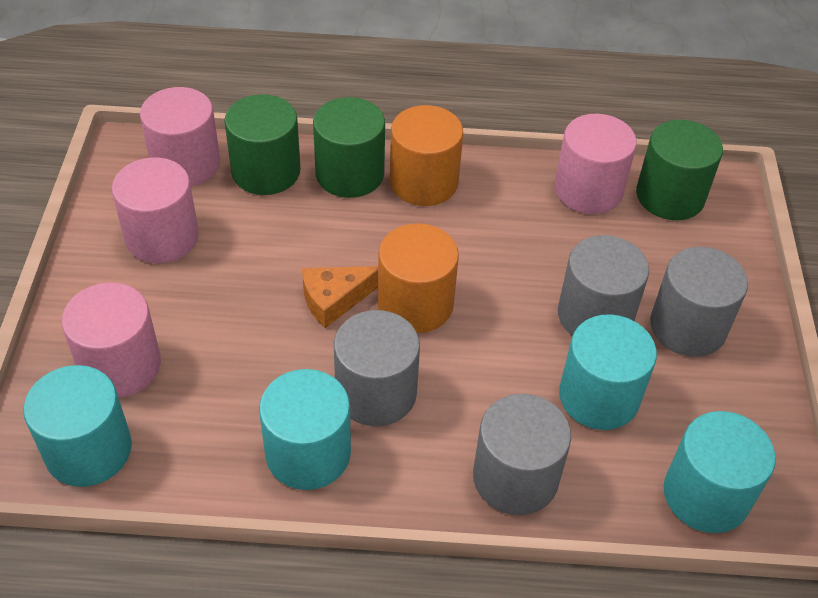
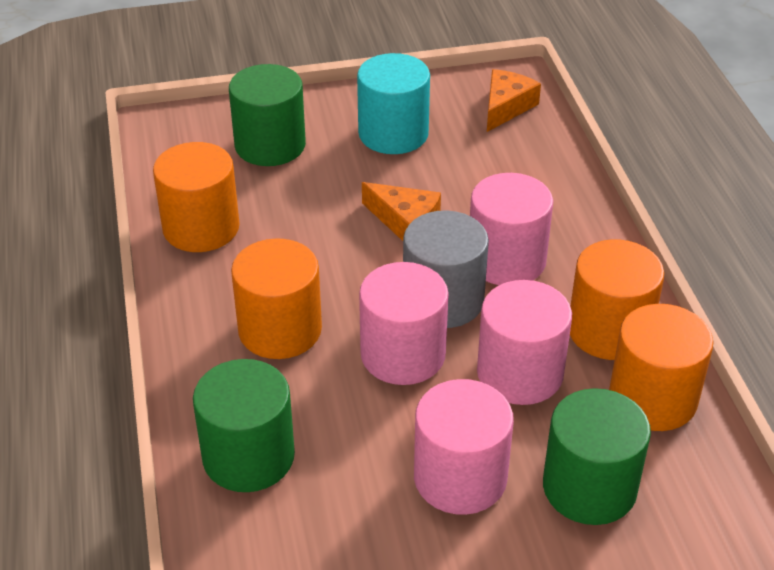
grey cylinder: [334,310,420,426] [473,394,571,515] [558,235,649,336] [650,247,748,357] = 4 -> [403,210,489,328] = 1
orange cheese: [302,266,378,328] = 1 -> [362,182,441,241] [487,69,541,132] = 2
orange cylinder: [378,223,459,333] [390,105,463,206] = 2 -> [153,142,240,252] [231,238,322,359] [570,239,664,360] [609,304,713,431] = 4
turquoise cylinder: [23,365,132,487] [259,369,351,490] [559,314,657,430] [664,411,776,533] = 4 -> [357,53,430,154] = 1

